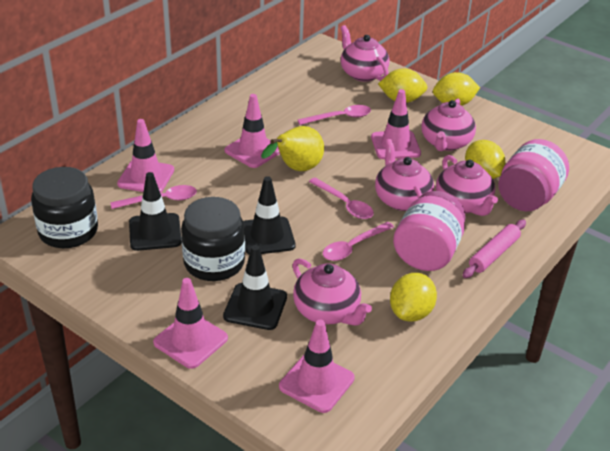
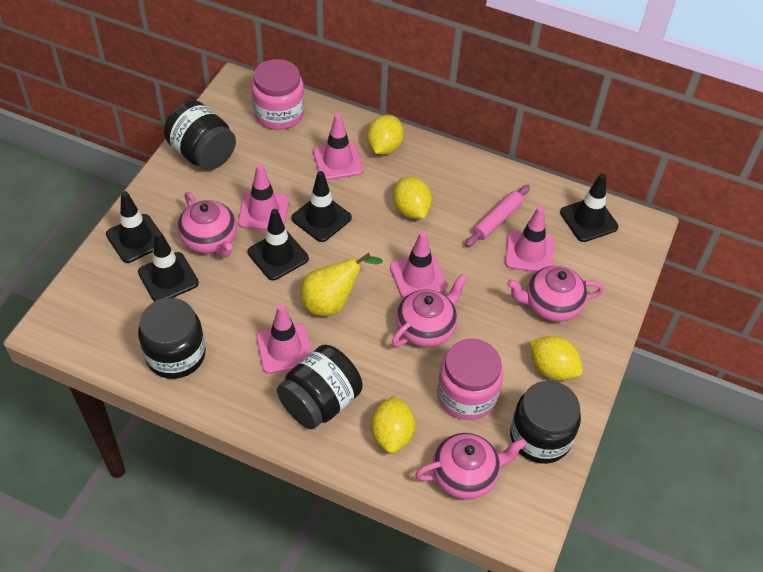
black jar: [31,167,98,248] [181,197,245,281] = 2 -> [138,298,206,379] [164,100,236,170] [277,345,362,429] [510,381,581,464] = 4
black traffic cone: [129,172,182,251] [223,245,287,330] [243,176,296,254] = 3 -> [106,191,160,263] [138,231,199,302] [248,209,309,280] [291,171,352,242] [560,173,618,242] = 5
pink spoon: [110,185,197,209] [298,105,371,125] [309,177,374,219] [323,222,394,261] = 4 -> none = 0
pink teapot: [292,258,372,326] [341,25,390,82] [375,139,434,211] [421,99,476,151] [436,155,498,216] = 5 -> [177,192,237,258] [392,274,467,347] [415,433,527,499] [507,266,604,322] = 4

